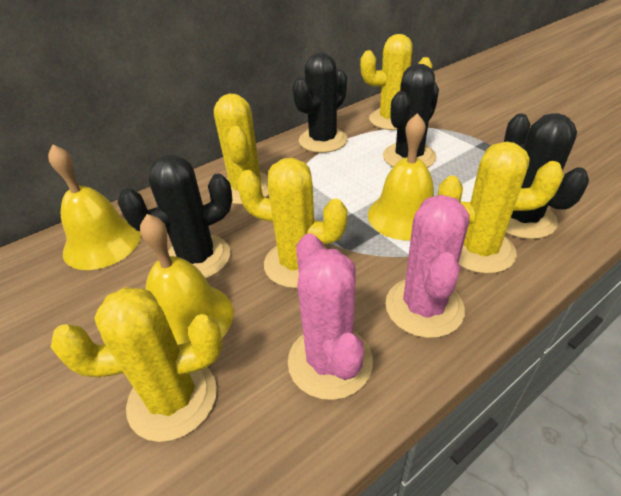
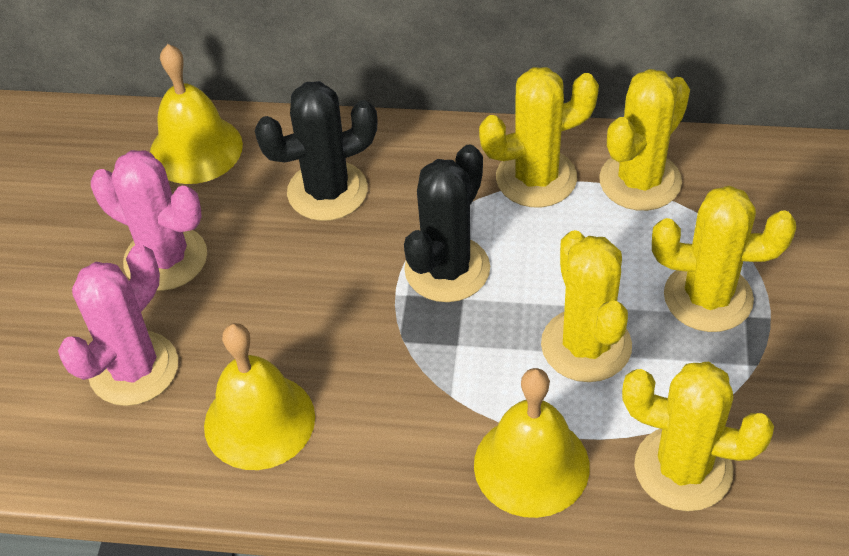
black cactus: [117,155,233,278] [292,52,348,153] [383,64,439,168] [504,113,589,239] = 4 -> [255,81,377,221] [404,144,490,302] = 2

